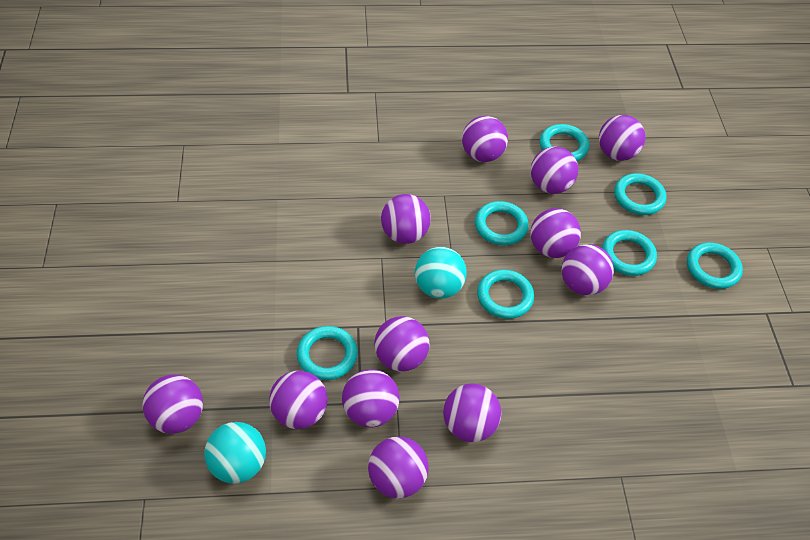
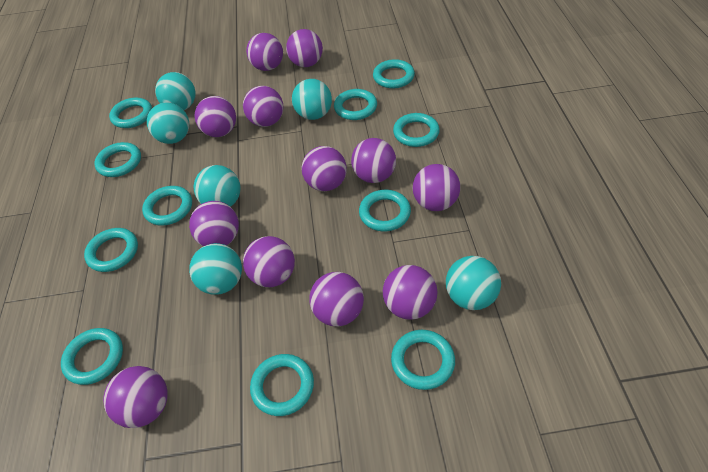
turquoise ball: [204,422,266,484] [415,247,466,299] = 2 -> [147,103,189,144] [155,72,196,110] [189,243,242,295] [194,165,240,207] [292,79,332,120] [446,256,501,310] = 6
turquoise ring: [297,326,358,380] [475,201,529,245] [477,269,534,319] [540,124,589,161] [602,230,657,276] [614,173,666,215] [687,242,743,289] = 7 -> [61,328,123,385] [84,228,138,272] [94,142,141,177] [109,98,152,128] [142,186,192,226] [250,354,314,416] [334,89,377,120] [359,190,411,231] [373,59,415,88] [391,330,455,390] [393,113,440,147] = 11

